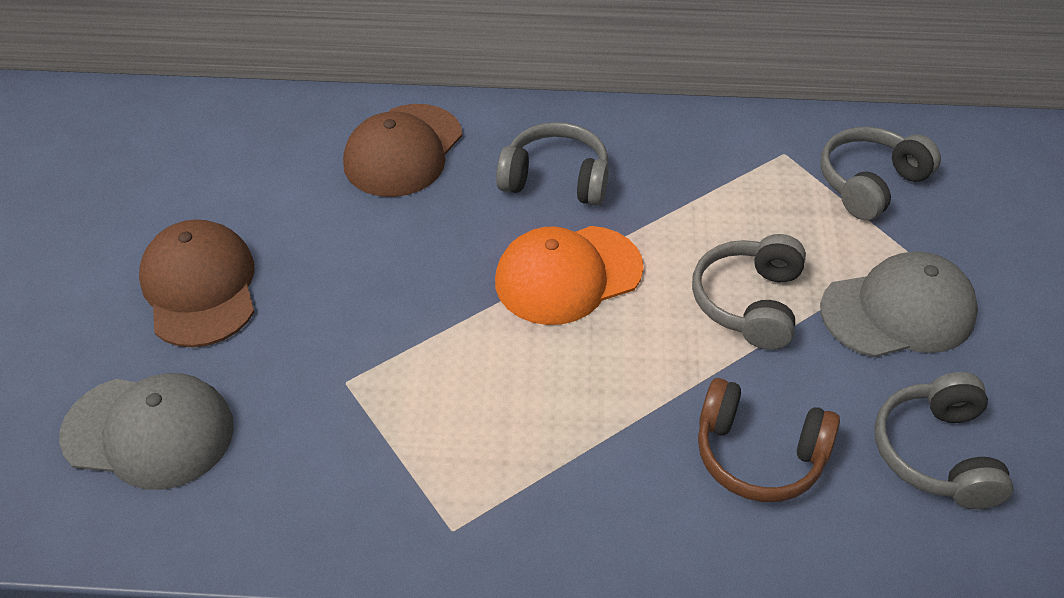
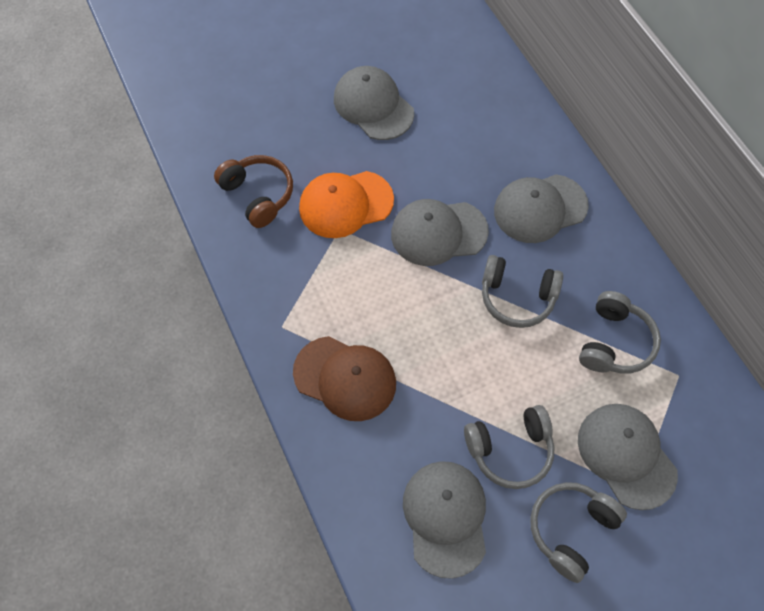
brown cap: [139,219,254,347] [343,104,462,197] = 2 -> [293,336,396,421] = 1
grey cap: [59,373,234,490] [820,251,978,357] = 2 -> [334,66,414,140] [391,199,489,266] [403,461,486,579] [494,174,589,243] [578,404,678,510] = 5

